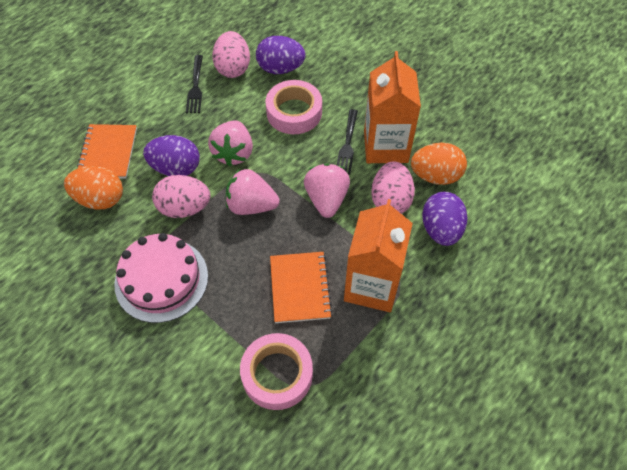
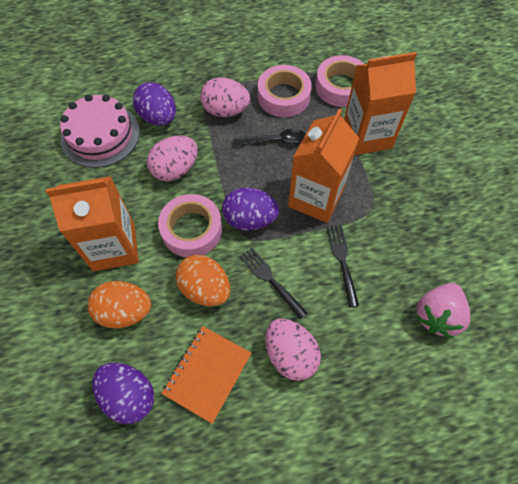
black spoon: none = 0 -> [233,129,306,146] = 1
orange carton: [344,199,413,312] [364,51,421,163] = 2 -> [46,176,139,271] [288,108,359,223] [344,52,417,155] = 3
orange notebook: [77,124,137,179] [270,252,333,323] = 2 -> [161,326,251,424] = 1
pink strawberry: [208,120,253,166] [226,169,280,215] [304,164,350,218] = 3 -> [416,283,470,338] = 1
pink tape: [240,333,313,410] [266,80,322,134] = 2 -> [158,194,222,257] [258,65,312,117] [315,55,364,107] = 3

